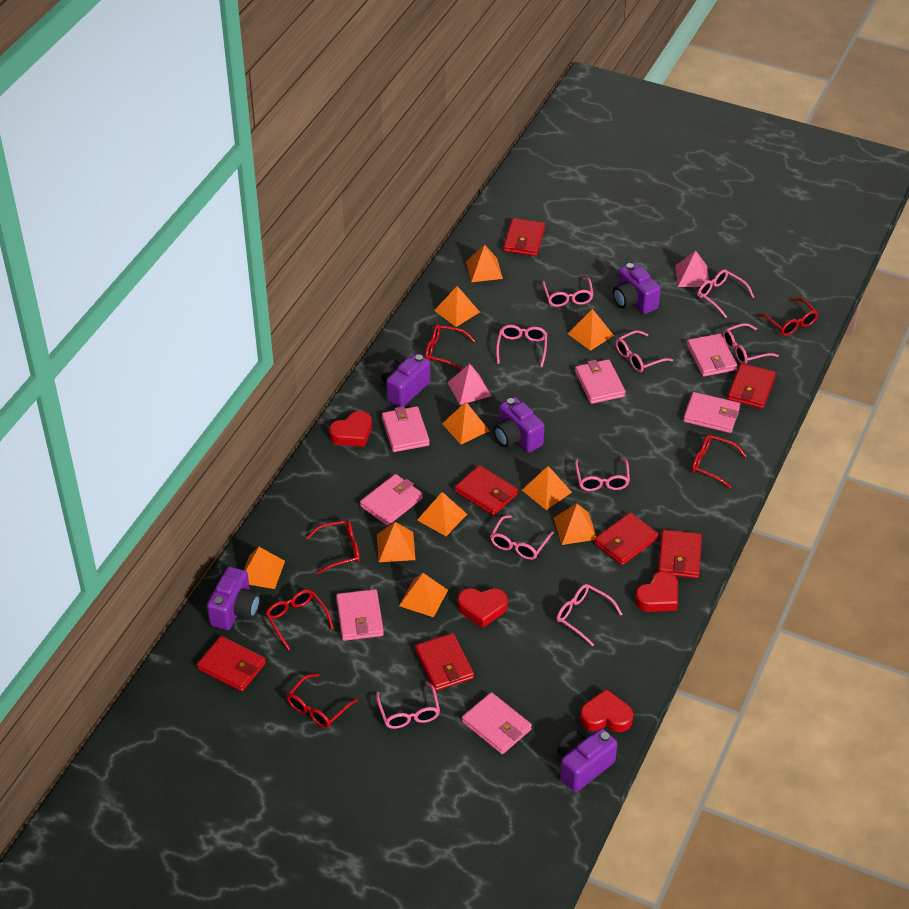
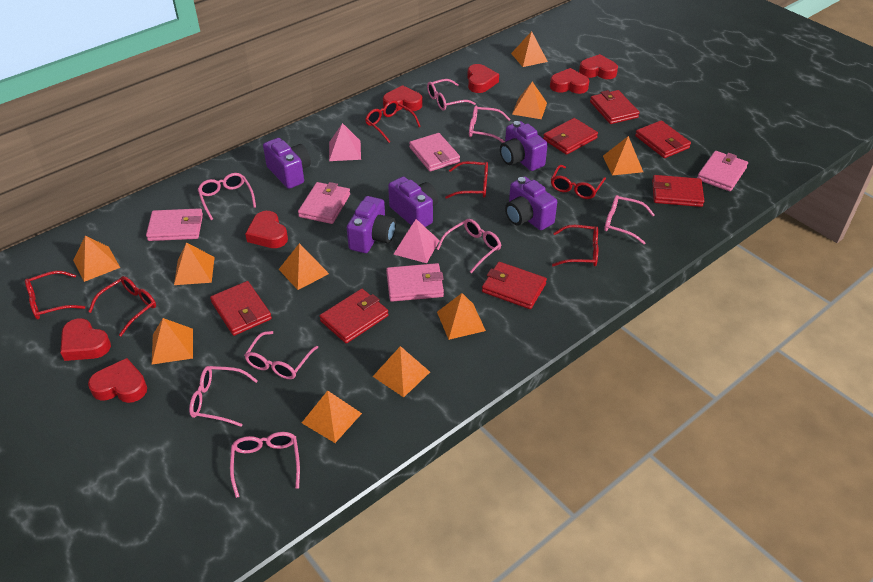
pink glasses: [376,682,440,729] [490,515,554,560] [496,325,547,367] [542,277,594,307] [557,584,622,647] [575,457,630,491] [616,330,673,372] [698,269,754,318] [723,323,779,364] = 9 -> [189,366,258,427] [198,173,256,220] [230,432,300,498] [244,331,318,379] [427,79,476,111] [437,219,501,273] [469,106,511,143] [604,195,655,244] = 8
pink wallet: [336,589,384,641] [360,474,423,526] [382,406,430,452] [462,692,532,754] [575,359,626,404] [683,392,740,433] [687,334,737,377] = 7 -> [146,208,203,241] [298,182,350,224] [386,263,444,302] [409,133,460,171] [697,151,748,191] = 5
red heart: [329,411,372,447] [457,588,508,628] [580,689,633,732] [635,571,678,612] = 4 -> [60,318,111,361] [88,358,147,403] [245,211,288,248] [383,85,423,111] [467,64,499,93] [550,68,589,94] [579,54,618,79] = 7

